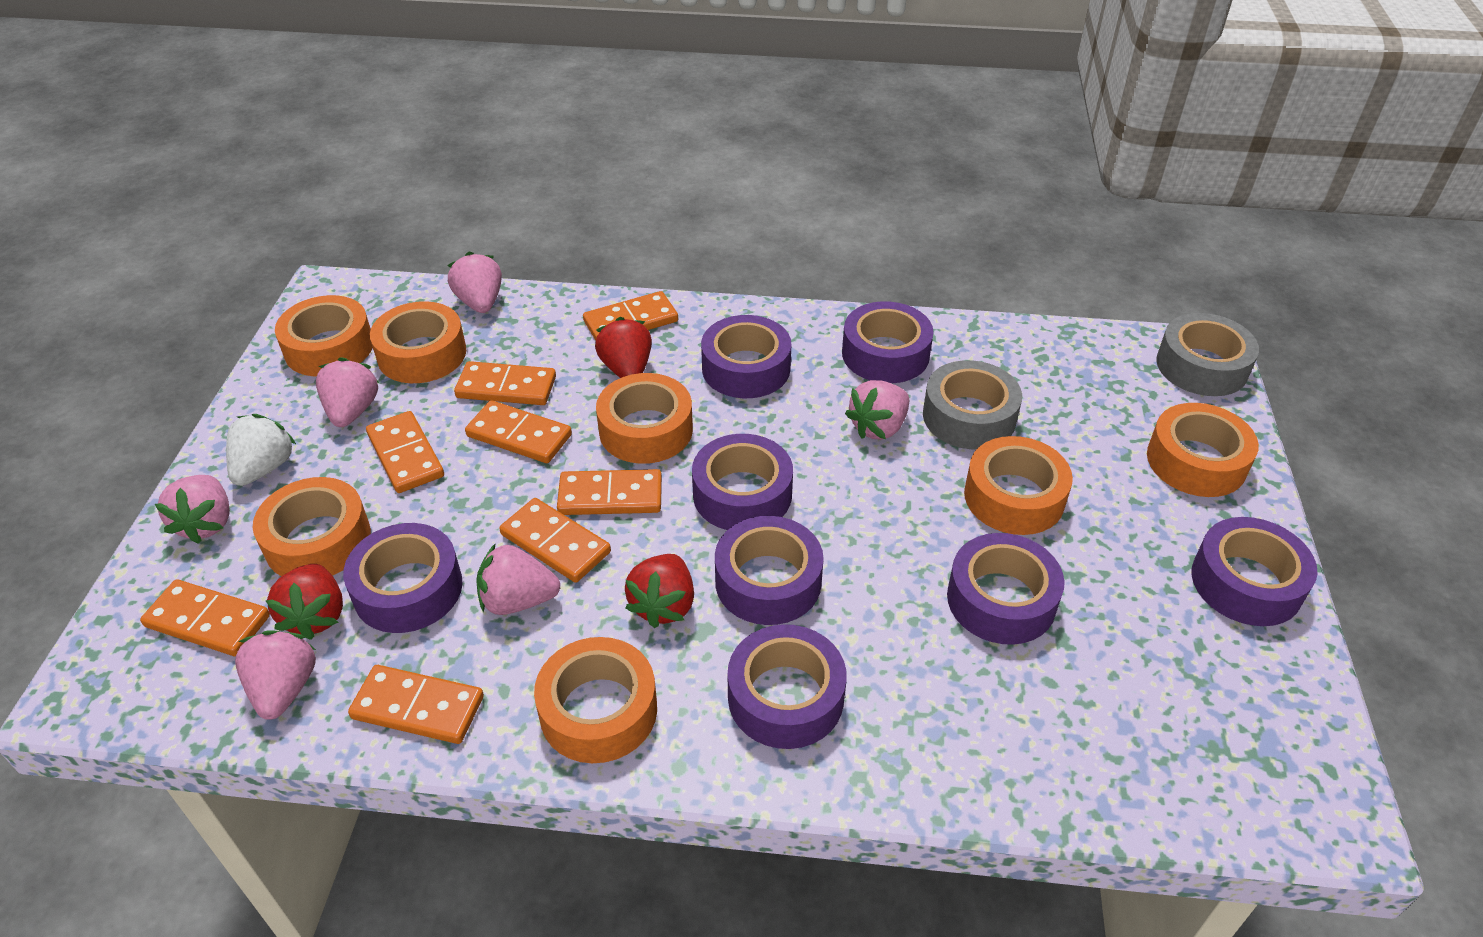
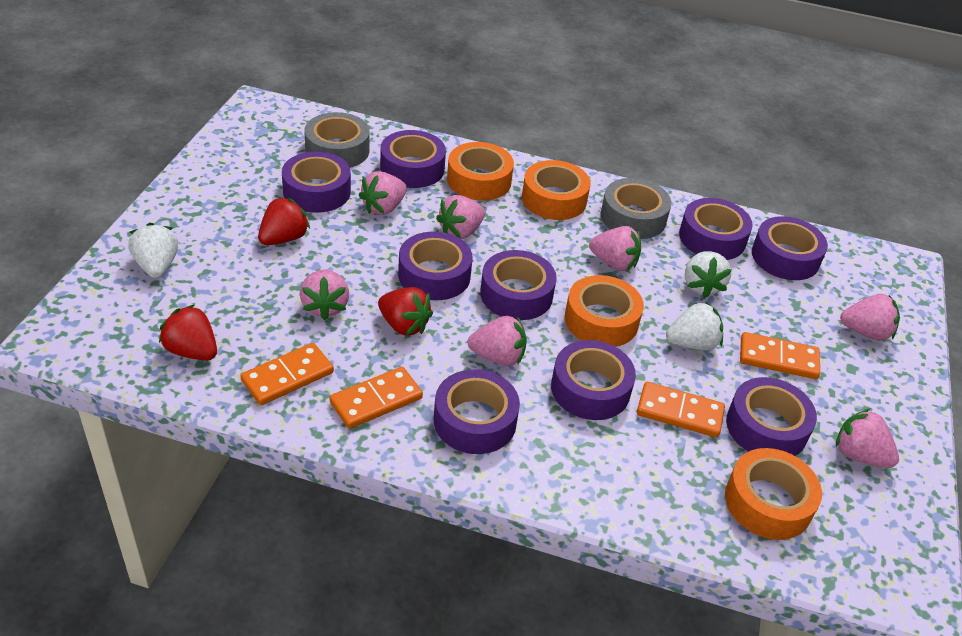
orange domino: [140,579,270,656] [348,665,484,744] [366,411,444,493] [454,361,556,405] [465,400,572,463] [499,498,611,583] [557,469,662,515] [583,291,678,341] = 8 -> [241,343,334,405] [330,367,423,429] [637,382,725,438] [740,332,820,379] = 4
orange tape: [252,477,371,576] [275,295,373,376] [370,301,466,383] [534,637,657,763] [596,373,693,464] [964,436,1073,535] [1147,403,1259,497] = 7 -> [447,142,514,201] [522,160,590,220] [565,275,644,347] [725,448,822,540] = 4
pink strawberry: [155,475,230,544] [235,630,316,720] [316,357,379,427] [448,252,502,313] [476,543,560,615] [845,380,909,440] = 6 -> [300,269,349,320] [358,171,407,215] [436,195,485,239] [468,316,527,366] [589,226,641,271] [836,409,899,468] [840,294,900,340] = 7
purple tape: [343,523,462,633] [692,434,793,530] [701,315,791,398] [715,516,824,625] [728,624,847,749] [842,301,934,383] [947,533,1065,645] [1191,517,1318,626] = 8 -> [282,151,351,213] [380,130,446,188] [398,232,473,300] [434,369,520,454] [480,250,557,320] [551,340,636,420] [679,198,753,260] [726,377,817,456] [752,216,828,280] = 9
white strawberry: [226,414,296,486] = 1 -> [128,223,178,278] [666,301,723,351] [685,251,732,298] = 3

